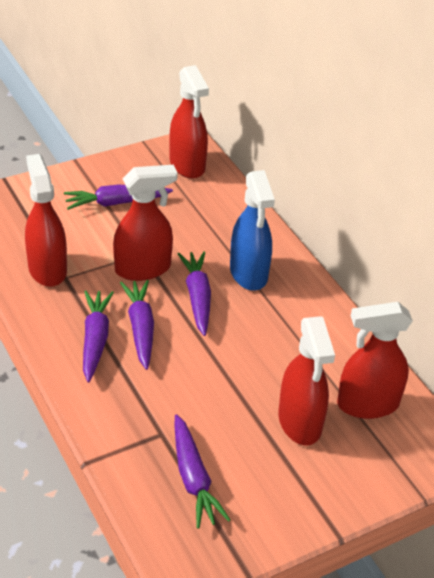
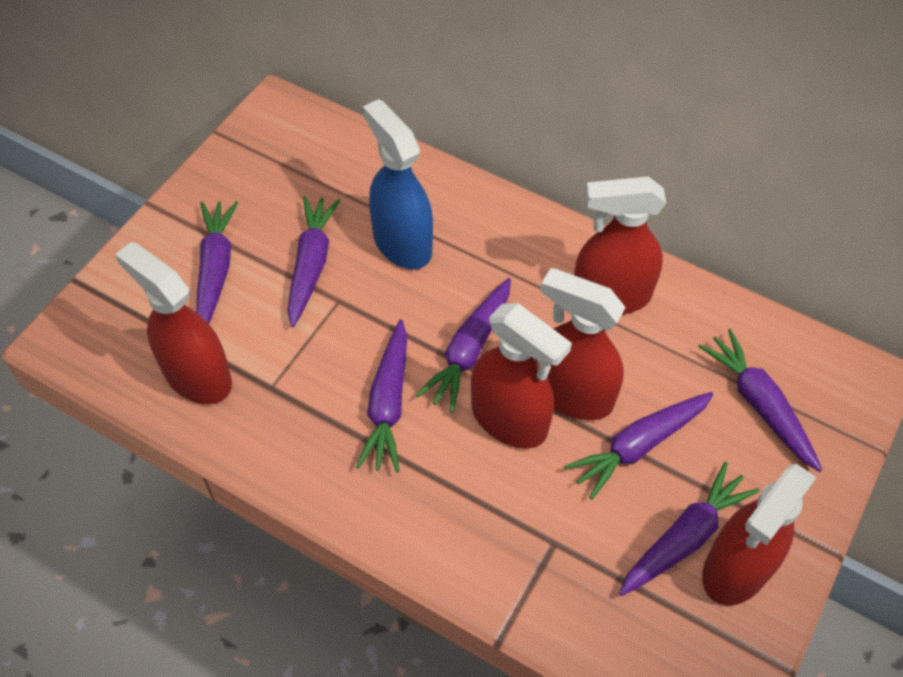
purple carrot: [64,185,173,210] [83,291,114,382] [120,280,154,370] [175,414,230,529] [178,251,211,336] = 5 -> [196,201,238,324] [287,196,341,327] [356,319,407,472] [416,278,511,413] [564,392,714,499] [619,462,760,596] [698,329,822,472] = 7

